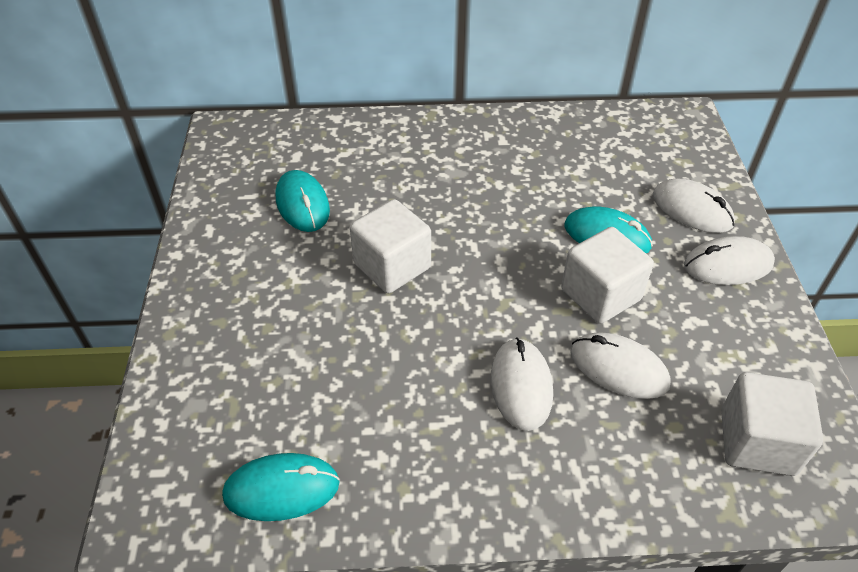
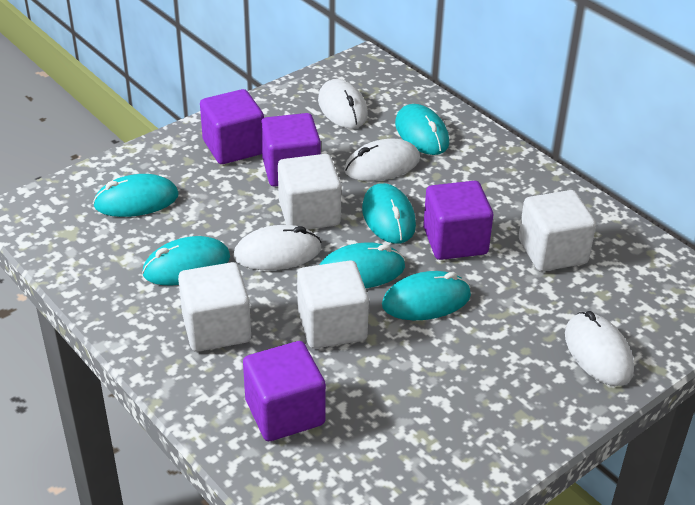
purple cube: none = 0 -> [200,89,264,164] [243,341,326,441] [261,113,321,187] [423,181,493,260] = 4
turquoise mouse: [222,453,340,521] [275,170,330,232] [564,206,653,253] = 3 -> [93,174,179,217] [142,236,230,285] [320,243,405,288] [362,183,416,244] [382,271,471,320] [395,104,449,155] = 6
white cube: [350,199,431,293] [561,227,654,324] [721,372,823,476] = 3 -> [178,262,251,352] [278,154,341,229] [297,261,369,349] [519,190,596,272] = 4

